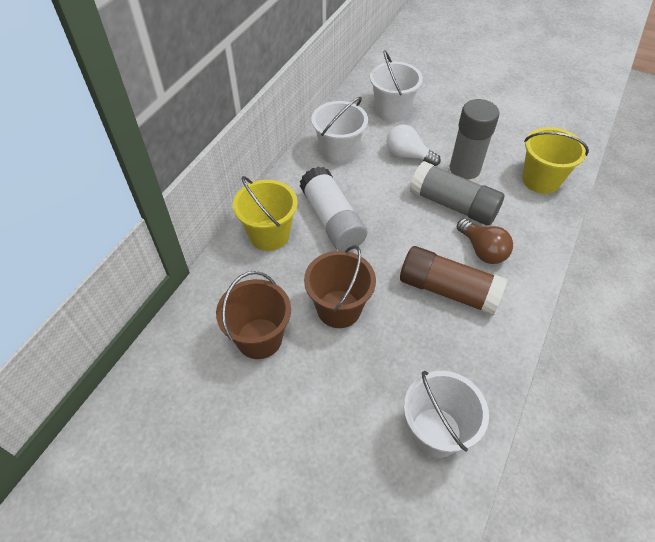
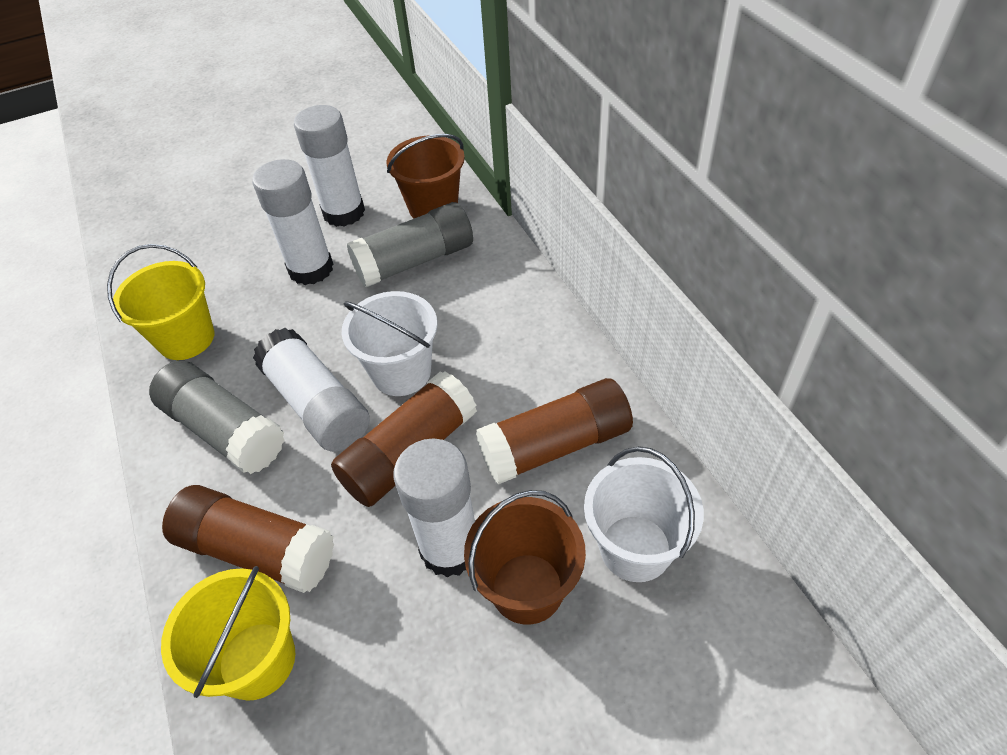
brown glue stick: [400,246,507,316] = 1 -> [162,485,334,593] [331,371,477,507] [476,378,633,485] = 3
brown light bulb: [457,219,513,264] = 1 -> none = 0
white bucket: [312,97,368,165] [370,50,423,122] [404,371,489,458] = 3 -> [342,291,437,396] [584,446,704,582] = 2
white glue stick: [300,166,367,251] = 1 -> [252,159,333,285] [253,328,370,452] [294,105,365,227] [394,438,475,578] = 4
white light bulb: [386,124,441,166] = 1 -> none = 0

